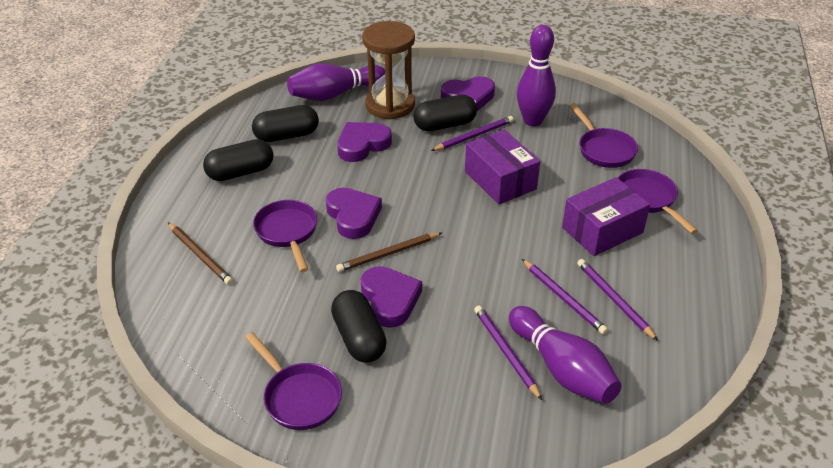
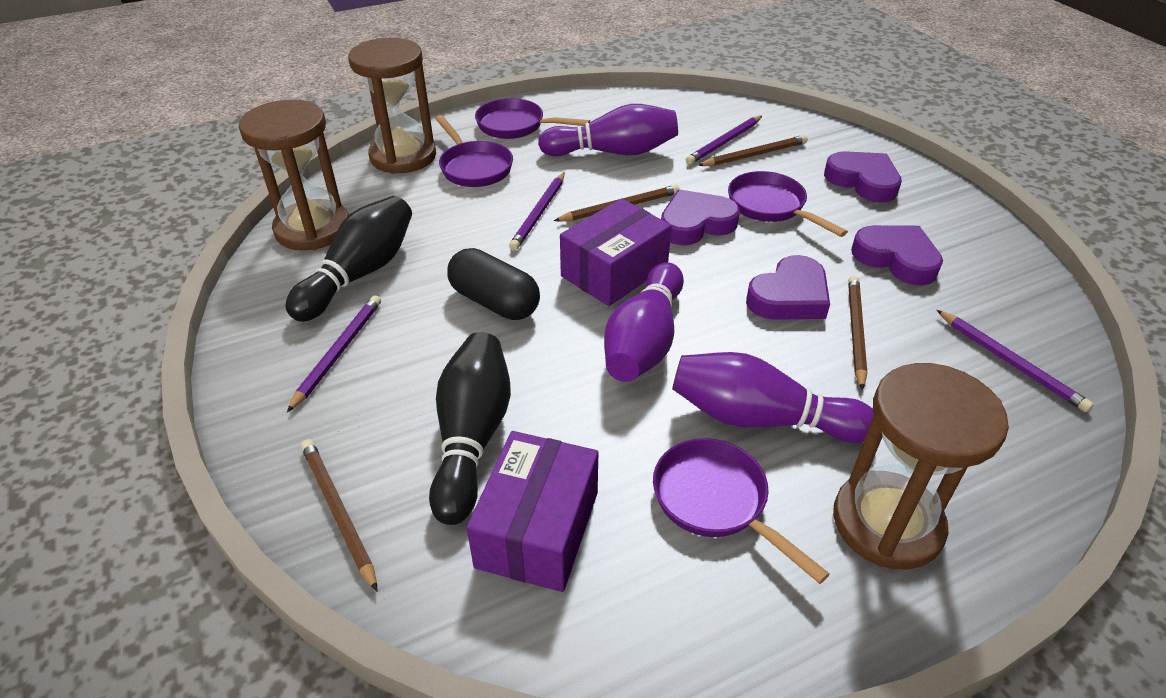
black bowling pin: none = 0 -> [285,196,412,322] [429,332,511,525] = 2
black capsule: [203,139,274,181] [252,105,319,142] [331,290,387,362] [413,95,477,132] = 4 -> [447,248,540,320] = 1
brown hourglass: [362,21,415,119] = 1 -> [239,100,349,251] [348,38,436,174] [833,363,1009,569] = 3
brown pencil: [168,222,233,285] [336,232,442,272] = 2 -> [301,439,377,591] [554,185,680,221] [698,135,808,166] [848,276,867,390] = 4

